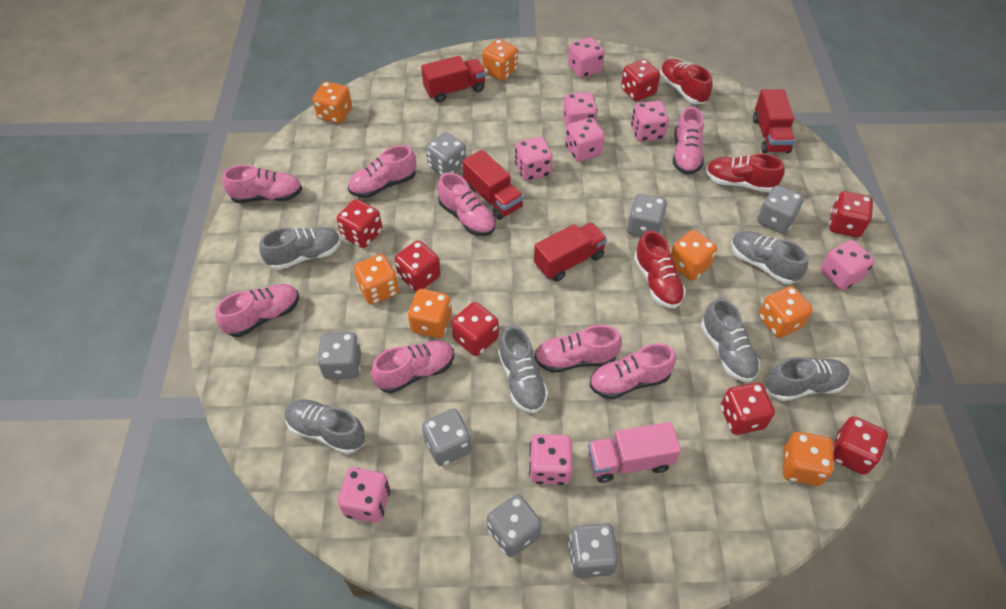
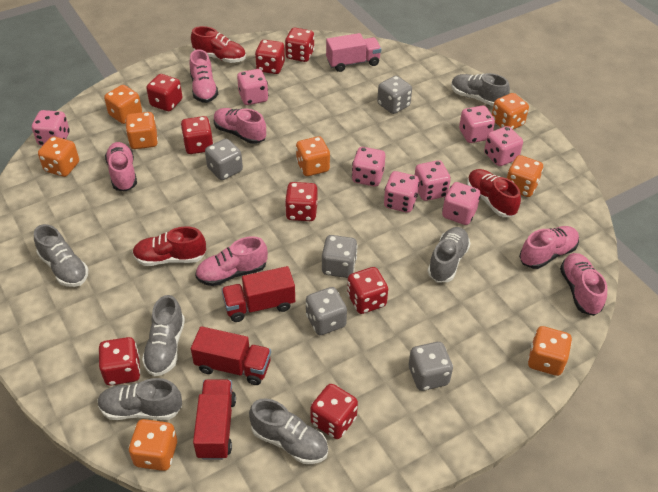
grey dice: [317,332,361,380] [422,409,472,466] [426,132,466,175] [487,494,542,557] [568,523,619,578] [626,193,667,237] [757,185,804,233] = 7 -> [205,139,243,180] [306,287,347,335] [322,235,358,278] [377,76,412,114] [409,342,453,391] = 5
orange dice: [312,82,352,124] [354,254,399,305] [408,289,452,338] [482,39,518,81] [671,230,717,281] [759,286,813,338] [783,432,834,486] = 7 -> [38,136,79,177] [104,85,142,124] [125,112,158,149] [129,419,177,471] [296,136,330,176] [492,93,529,129] [507,155,543,197] [528,326,572,376] = 8
pink shoe: [215,284,299,337] [222,165,302,203] [348,145,416,198] [371,341,454,393] [438,173,496,236] [534,325,622,373] [590,343,676,399] [673,107,704,175] = 8 -> [105,142,137,191] [190,49,218,103] [195,236,268,286] [214,108,266,144] [519,226,579,269] [560,253,607,316] = 6
red dice: [337,199,382,248] [395,240,441,292] [451,302,499,356] [621,59,660,101] [721,382,775,435] [829,191,873,238] [833,416,888,475] = 7 -> [99,337,141,385] [146,74,182,111] [181,116,214,154] [255,40,285,74] [285,28,314,62] [285,182,318,221] [310,384,358,439] [347,267,388,314] = 8
red truck: [421,55,486,103] [462,150,523,220] [534,222,607,282] [753,89,795,154] = 4 -> [191,326,271,385] [193,379,236,460] [221,266,295,322] = 3

